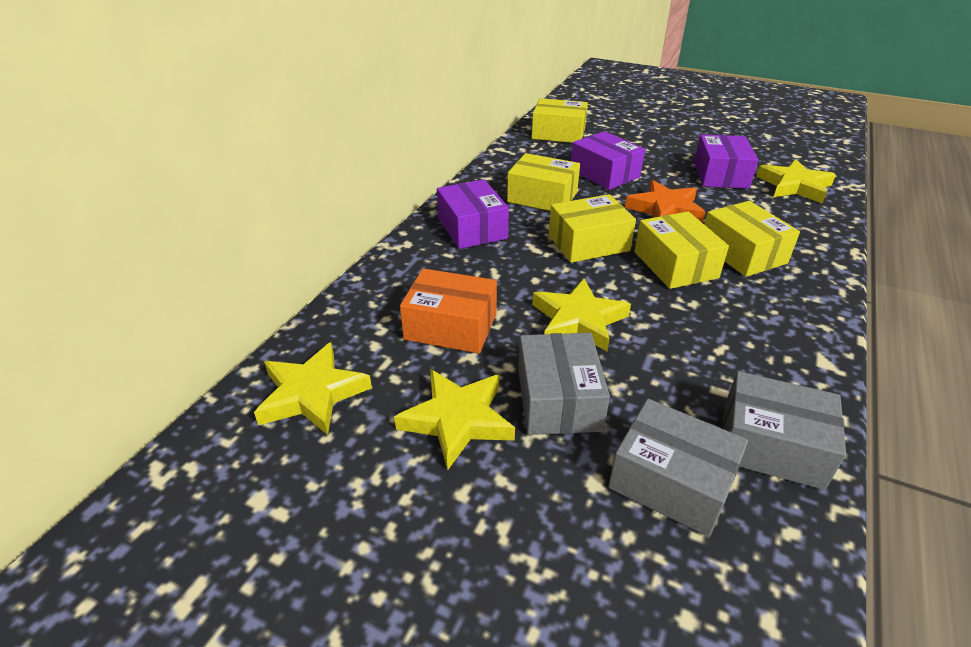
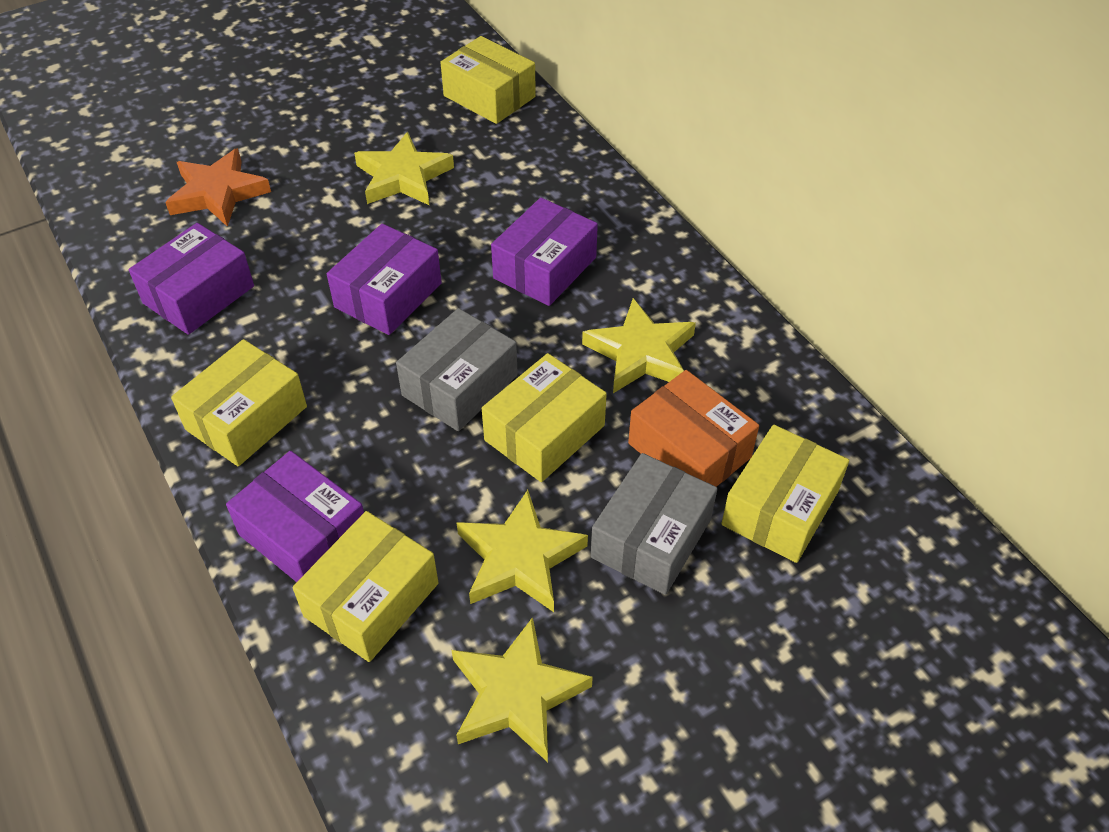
grey box: [518,333,610,435] [608,399,748,537] [722,371,846,490] = 3 -> [396,308,518,431] [591,453,717,595] = 2
purple box: [437,179,509,249] [571,131,645,190] [694,134,758,189] = 3 -> [129,223,254,335] [226,451,364,582] [327,224,442,335] [491,198,598,306] = 4

